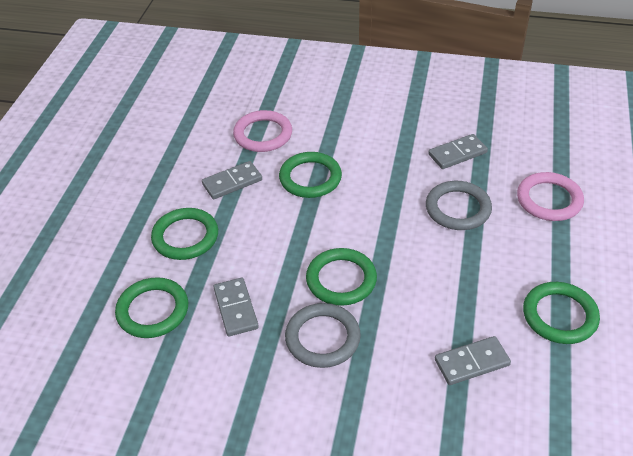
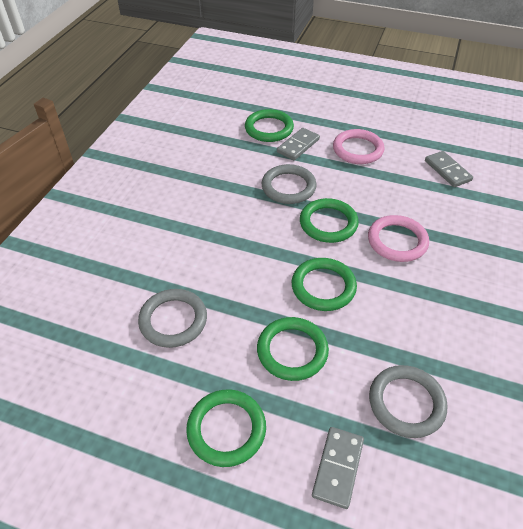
grey domino: [202,161,262,199] [214,278,259,336] [428,134,488,169] [435,336,511,385] = 4 -> [277,128,320,160] [312,427,364,509] [425,151,473,187] = 3
grey ring: [285,303,361,368] [426,181,492,230] = 2 -> [138,289,207,348] [261,164,317,204] [369,365,448,438] = 3

